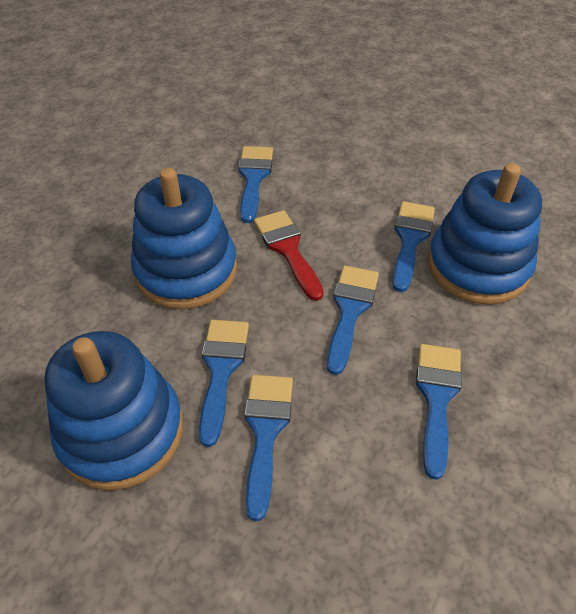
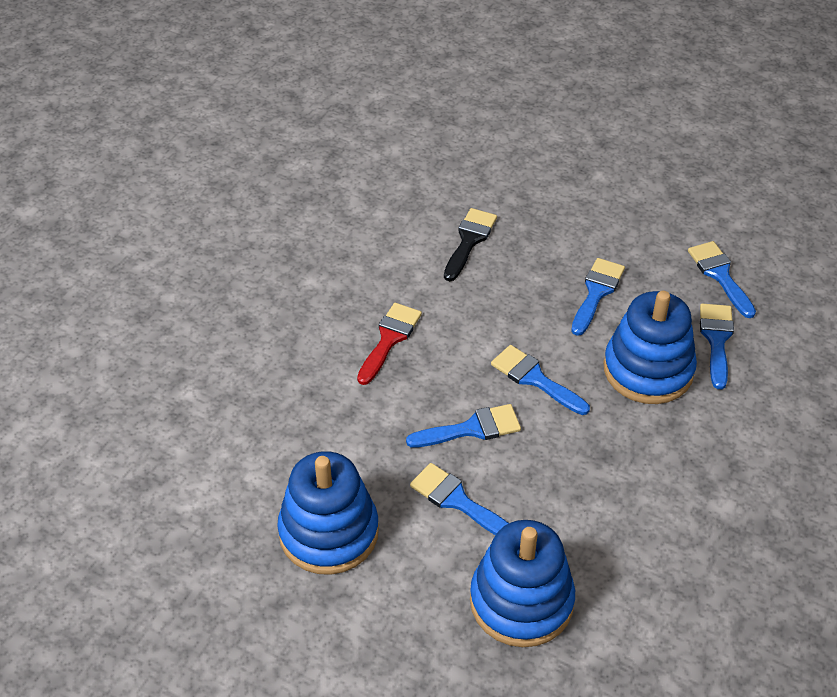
black brush: none = 0 -> [444,208,497,281] = 1

